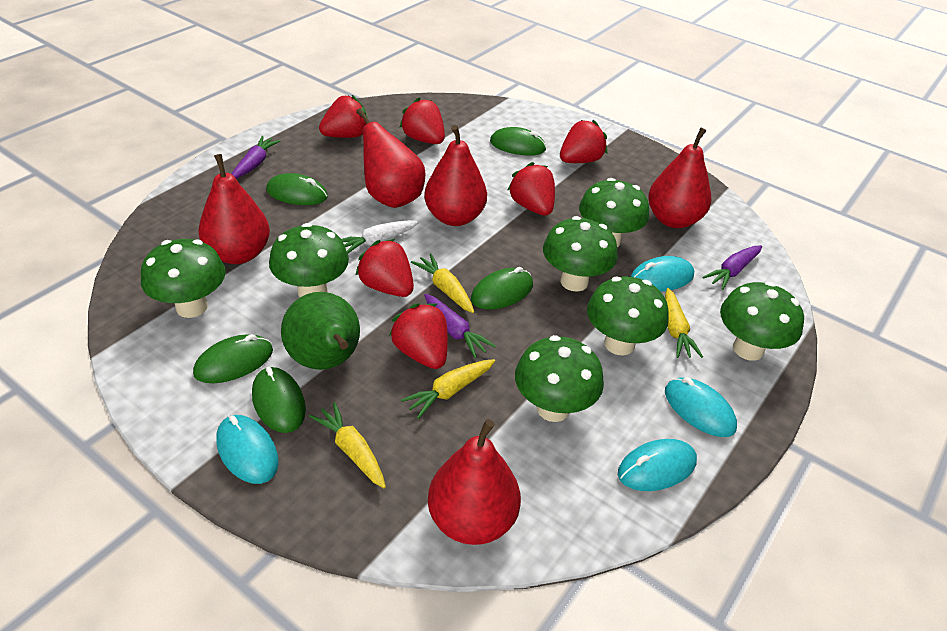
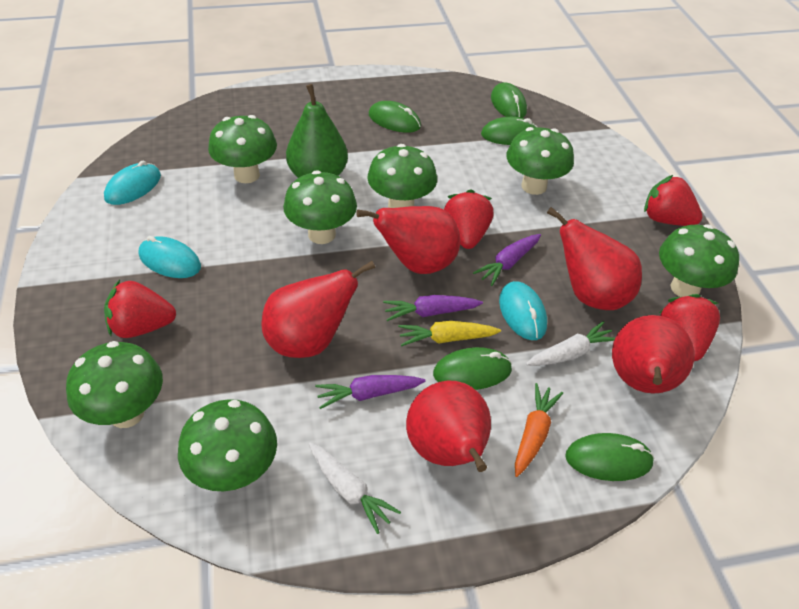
orange carrot: none = 0 -> [515,383,563,477] = 1
red strawberry: [319,95,368,138] [355,239,414,297] [389,303,448,369] [399,97,445,144] [507,162,555,216] [560,120,607,163] = 6 -> [104,280,176,338] [444,190,493,249] [644,175,702,226] [659,294,720,361] = 4
turquoise mouse: [216,415,279,484] [618,439,697,491] [631,256,694,292] [665,377,737,437] = 4 -> [104,161,161,205] [139,236,201,278] [499,281,547,340] = 3
white carrot: [341,220,419,253] = 1 -> [309,442,401,534] [526,321,615,366] = 2
yellow carrot: [309,402,386,488] [401,359,495,419] [411,253,474,313] [665,288,703,358] = 4 -> [398,321,501,346] = 1

